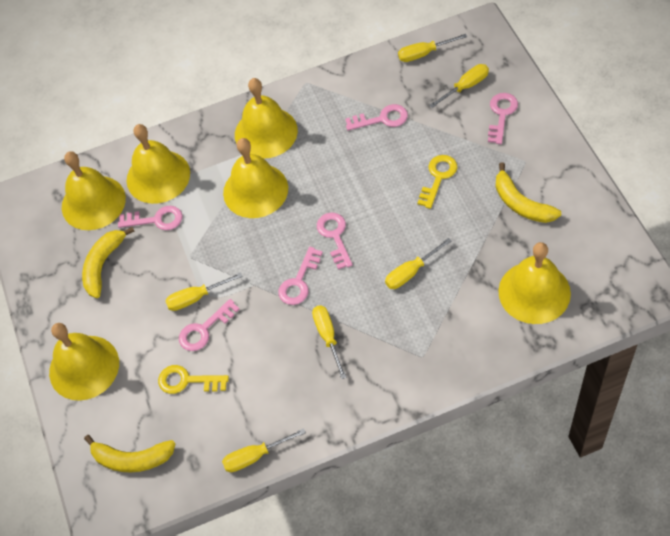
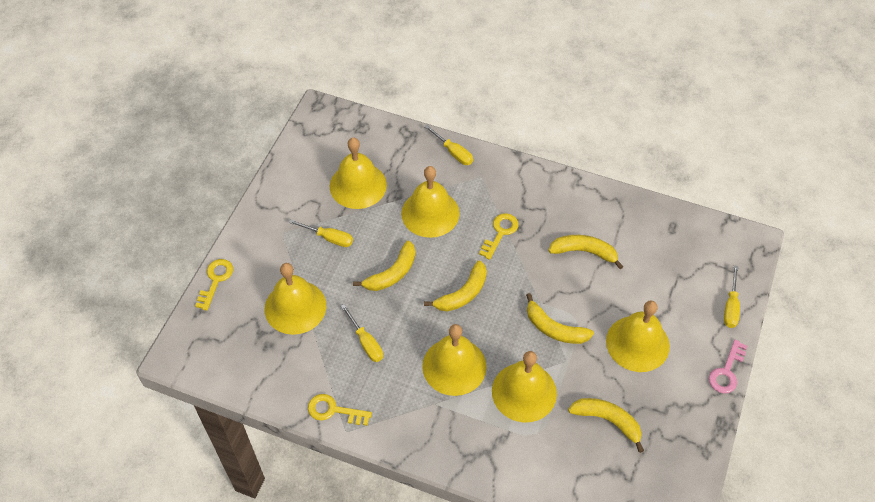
pink key: [118,206,182,230] [179,299,240,351] [278,247,323,305] [317,213,352,269] [345,104,408,131] [488,93,518,144] = 6 -> [709,340,747,394] = 1
yellow banana: [82,227,135,298] [84,435,176,472] [496,163,561,223] = 3 -> [353,240,415,291] [424,260,487,312] [526,293,594,344] [548,235,624,269] [568,398,644,453] = 5
yellow key: [158,365,229,394] [417,155,457,209] = 2 -> [195,259,233,311] [308,394,372,426] [479,213,519,260] = 3
yellow screwdriver: [165,273,243,311] [222,428,306,472] [312,305,347,379] [385,238,452,289] [398,34,467,62] [429,64,489,108] = 6 -> [288,219,353,247] [341,304,383,362] [424,125,473,165] [724,265,740,328] = 4

